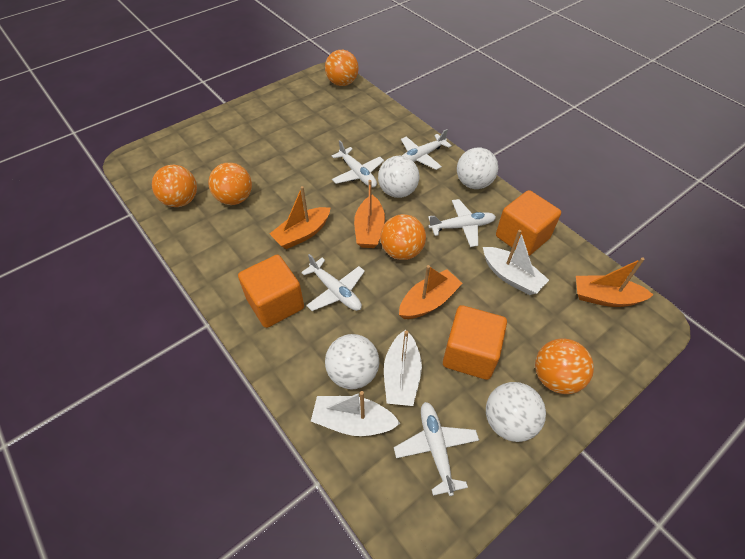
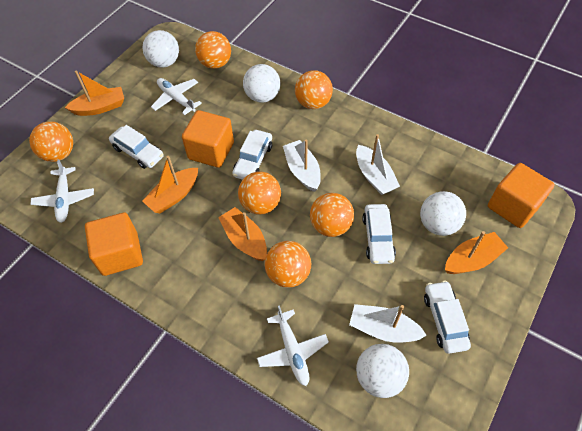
orange ball: [152,165,197,207] [208,163,252,205] [325,50,359,86] [380,214,426,260] [535,339,594,394] = 5 -> [29,121,73,162] [195,31,231,69] [238,172,281,215] [265,241,311,288] [295,70,333,109] [310,193,354,237] = 6
white car: none = 0 -> [109,125,164,169] [233,130,272,180] [362,204,396,264] [424,281,471,354] = 4
white plane: [301,254,365,311] [332,140,384,188] [394,402,479,496] [401,129,452,170] [428,199,496,247] = 5 -> [31,159,94,223] [151,78,202,115] [257,305,329,386] = 3

